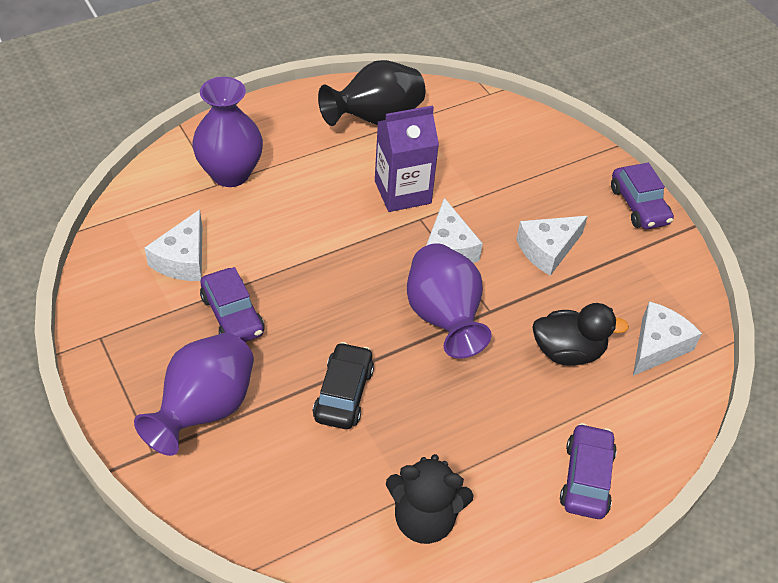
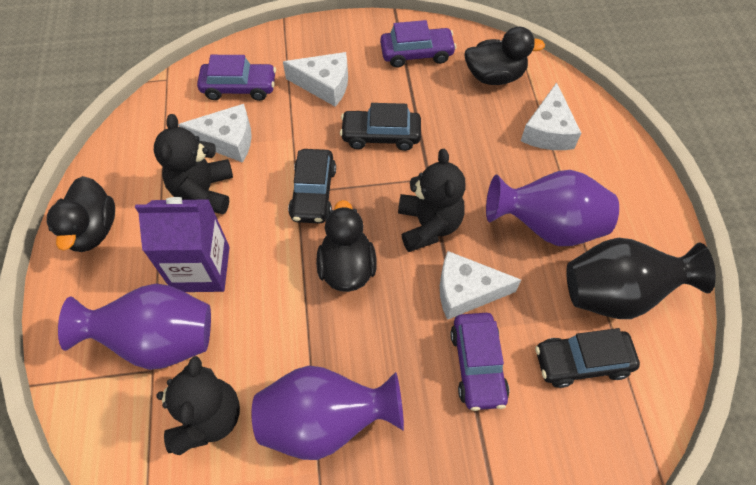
black car: [313,342,374,429] = 1 -> [288,149,336,223] [340,103,421,151] [535,328,640,388] = 3
black duck: [533,303,629,366] = 1 -> [47,176,115,252] [316,200,377,292] [464,27,545,85] = 3
black teddy bear: [386,454,474,544] = 1 -> [154,114,233,214] [156,356,240,455] [398,149,466,252] = 3

